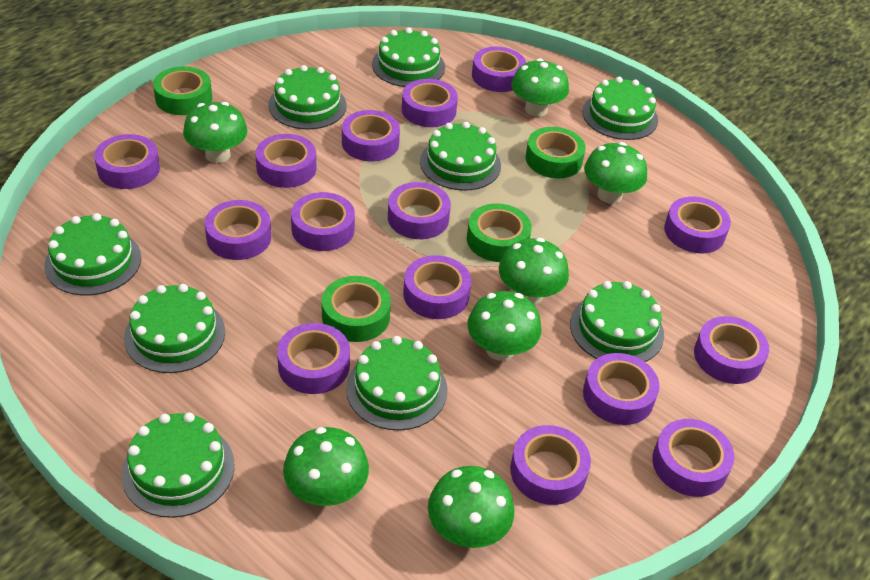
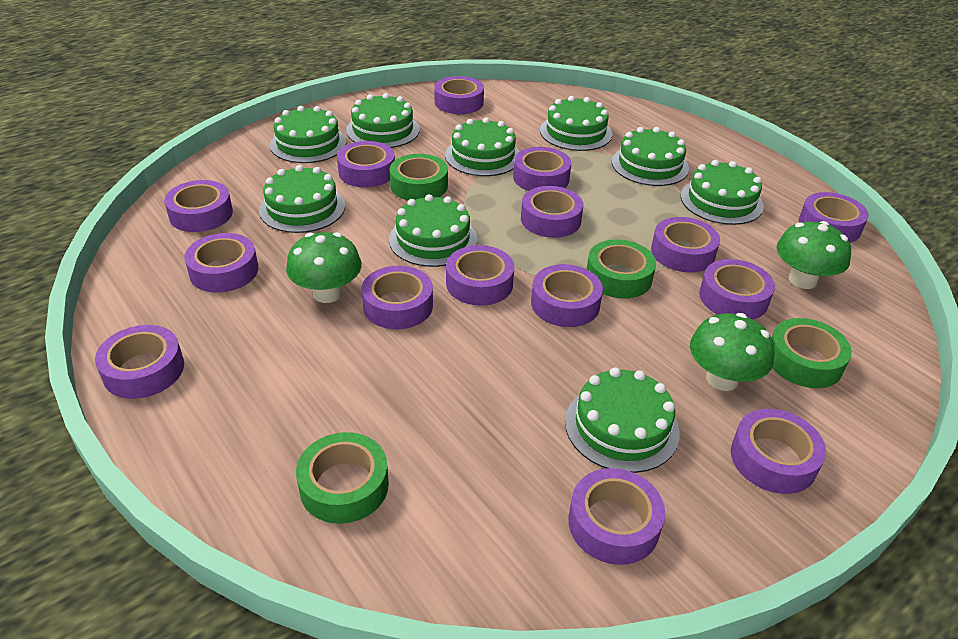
green mushroom: [183,102,248,163] [283,427,369,506] [428,466,514,548] [468,291,542,361] [499,238,569,305] [511,58,569,117] [584,142,647,204] = 7 -> [286,232,362,303] [690,313,774,391] [776,221,851,289] = 3

